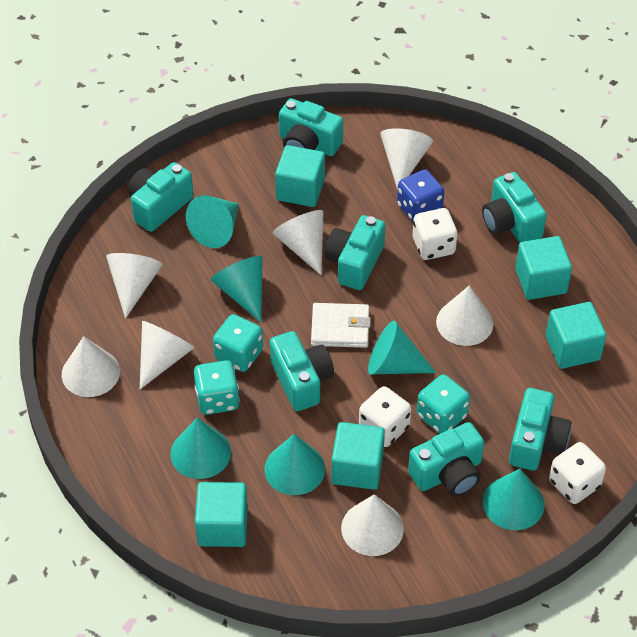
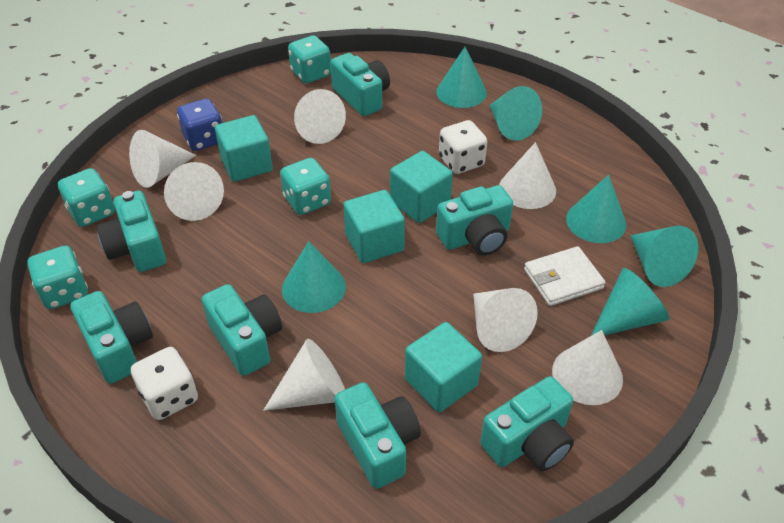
turquoise cube: [195,482,248,547] [275,145,325,207] [331,422,385,490] [515,236,572,300] [546,302,606,369] = 5 -> [215,115,273,182] [343,190,405,263] [390,151,453,223] [405,322,482,412] = 4
turquoise dice: [194,360,240,415] [213,314,263,372] [417,374,470,434] = 3 -> [27,245,88,309] [58,168,115,227] [280,158,331,215] [288,35,331,83] = 4
white dice: [359,386,411,447] [413,208,458,260] [549,442,606,504] = 3 -> [131,347,198,420] [439,120,487,174] = 2

